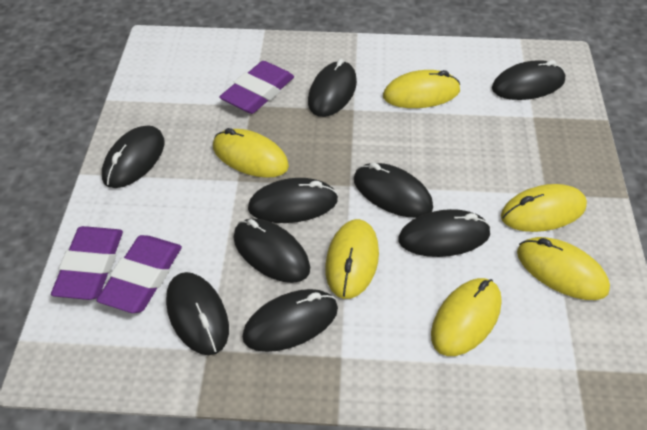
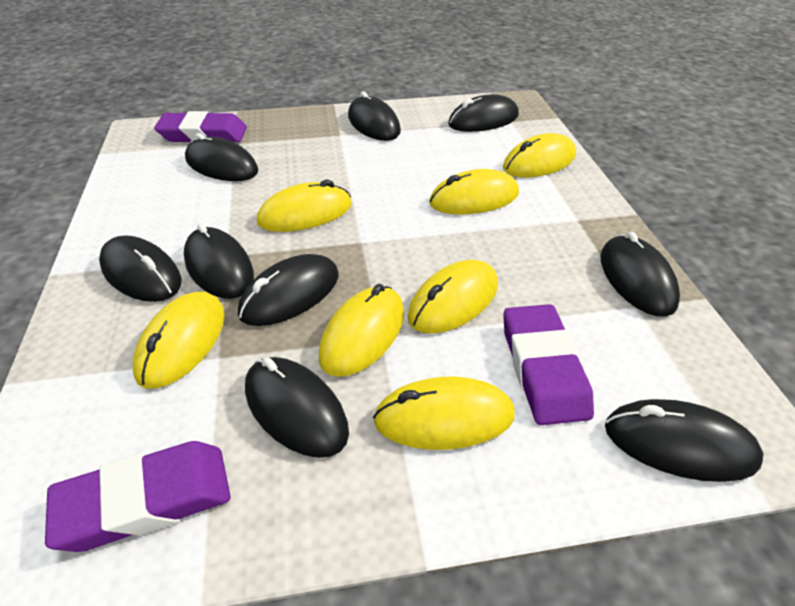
yellow mouse: [213,128,289,178] [325,219,379,299] [383,70,461,108] [431,278,502,356] [501,184,587,232] [517,237,610,300] = 6 -> [133,292,225,389] [257,180,352,232] [319,284,404,377] [373,377,515,450] [407,260,498,334] [429,169,519,215] [503,133,576,178] = 7

